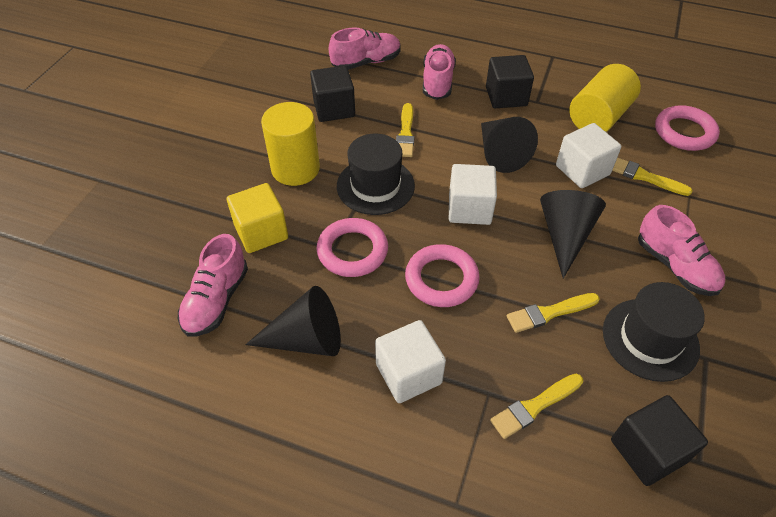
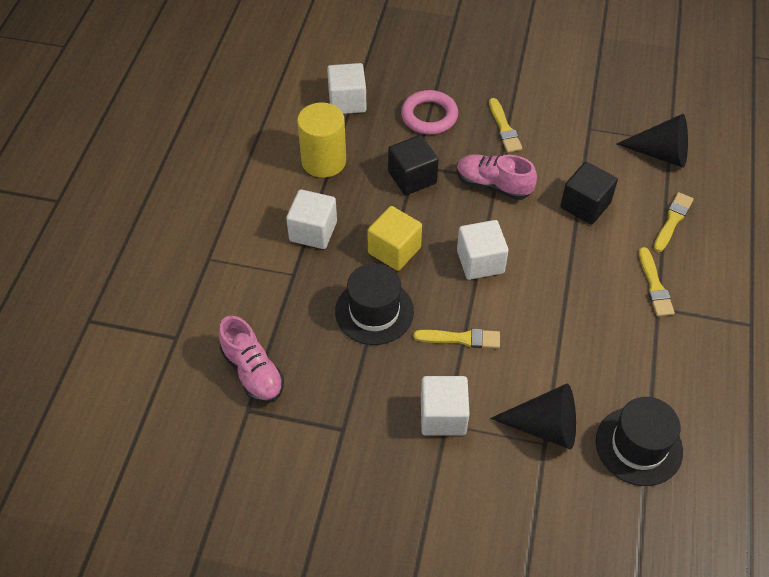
black cone: [245,286,341,356] [481,117,538,173] [540,190,606,279] = 3 -> [490,384,576,449] [617,114,688,168] = 2
black cube: [310,66,355,122] [486,55,534,108] [611,395,708,486] = 3 -> [388,135,439,195] [560,162,618,225] = 2
pink ring: [316,218,388,277] [405,244,480,307] [655,105,720,151] = 3 -> [401,90,458,134] = 1
pink shoe: [178,234,248,336] [329,27,401,70] [423,44,456,100] [638,205,725,296] = 4 -> [219,316,284,403] [457,154,537,200] = 2
white cube: [375,320,446,403] [449,164,497,225] [556,123,621,188] = 3 -> [286,189,337,249] [327,63,367,114] [421,376,470,435] [457,220,509,280] = 4
yellow cylinder: [261,102,320,186] [569,64,641,132] = 2 -> [297,102,346,178] = 1

